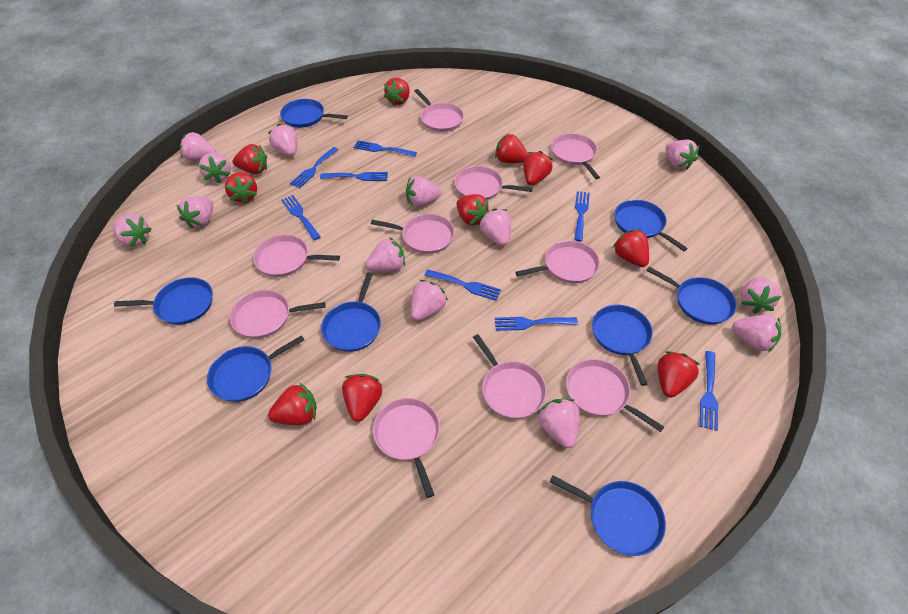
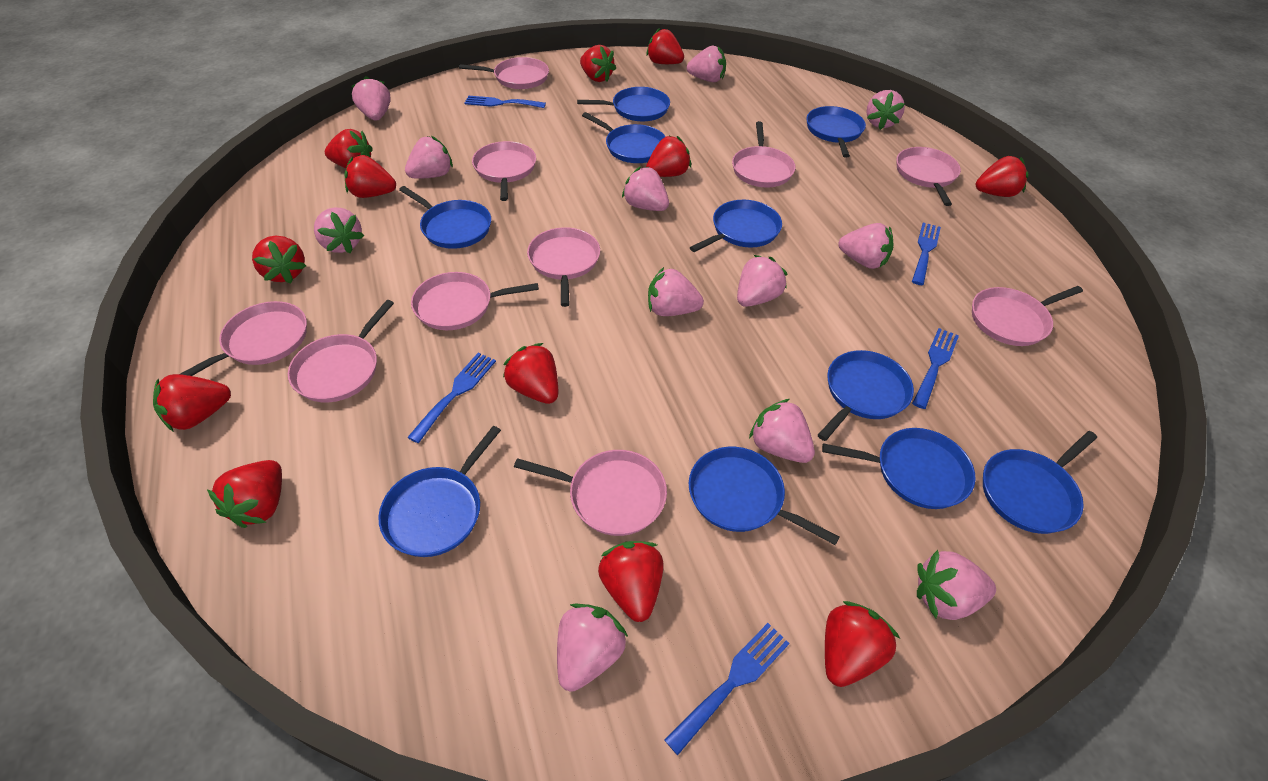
blue fork: [281,195,321,240] [290,147,339,188] [320,172,388,181] [353,140,417,157] [424,269,501,301] [495,317,578,331] [574,191,590,242] [700,351,718,431] = 8 -> [407,353,496,443] [465,96,546,108] [664,623,790,755] [912,222,941,285] [912,328,959,409] = 5
blue pan: [114,277,213,325] [207,335,304,402] [280,99,348,128] [321,272,381,352] [550,475,666,556] [592,305,653,386] [614,200,688,251] [647,267,737,324] = 8 -> [378,426,501,557] [399,186,491,249] [577,87,670,121] [582,112,665,163] [689,447,840,545] [690,200,782,252] [807,106,866,158] [818,350,914,441] [822,428,976,509] [983,431,1097,534] = 10
pink strawberry: [113,214,151,247] [177,196,213,229] [180,132,216,162] [199,152,231,184] [268,124,297,156] [366,237,405,272] [406,176,441,207] [411,280,448,321] [479,208,511,246] [537,399,580,448] [665,139,699,170] [732,314,781,353] [740,277,782,314] = 13 -> [314,207,364,254] [352,76,391,121] [405,136,453,179] [557,603,628,692] [622,166,669,211] [648,267,704,316] [687,46,726,82] [737,255,788,307] [749,399,815,463] [838,223,893,269] [866,90,905,130] [917,550,996,620] = 12
red strawberry: [225,172,257,204] [233,144,267,174] [268,382,317,425] [342,374,382,422] [384,78,410,106] [456,194,490,225] [495,134,528,163] [523,151,553,185] [613,229,649,267] [658,351,700,398] = 10 -> [153,374,231,432] [207,460,282,528] [252,236,306,284] [325,129,373,168] [345,155,396,198] [503,343,558,404] [580,45,616,82] [598,541,664,622] [646,28,684,64] [646,136,691,177] [825,601,900,687] [976,156,1029,197] = 12

